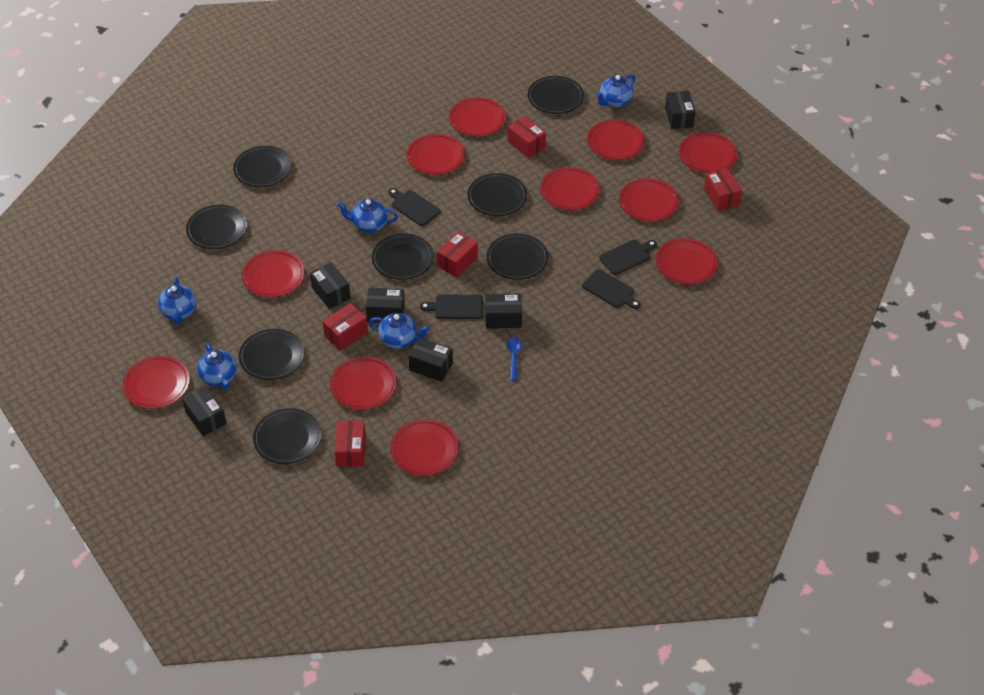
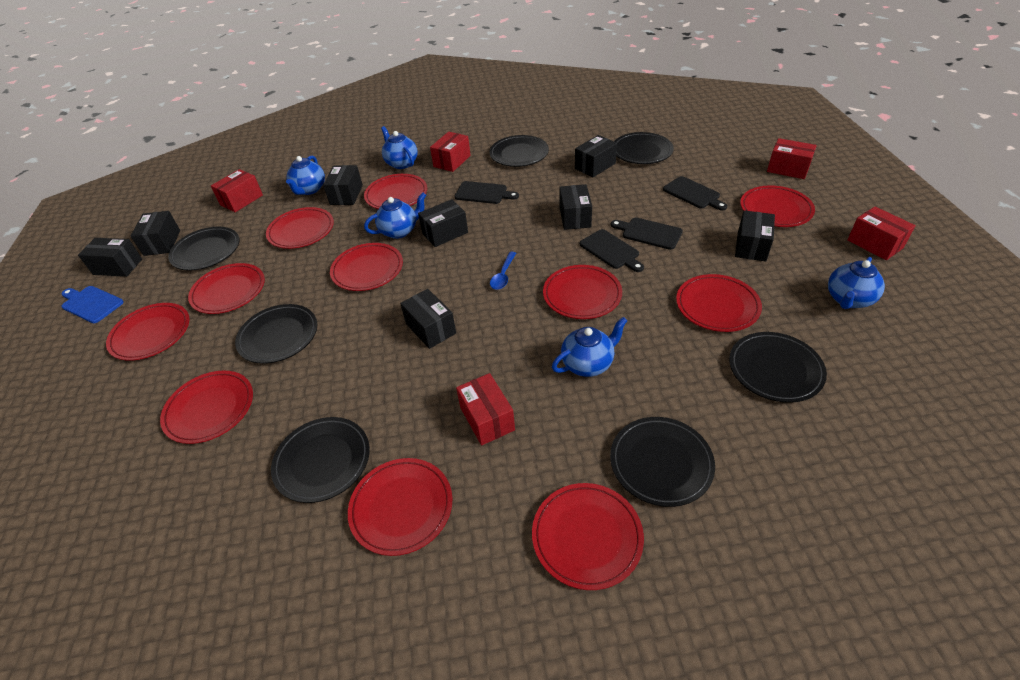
black box: [182,385,227,436] [310,262,351,309] [366,288,405,322] [408,337,453,382] [485,293,522,329] [665,91,696,129] = 6 -> [78,238,142,277] [131,211,180,256] [323,165,363,205] [400,289,456,349] [418,199,468,247] [559,184,592,230] [575,135,617,177] [735,210,775,262] = 8
black plate: [186,205,247,249] [233,146,292,188] [239,329,304,380] [253,408,322,464] [372,234,434,280] [467,173,527,216] [486,233,548,280] [528,76,584,114] = 8 -> [168,227,240,271] [235,304,317,364] [271,417,370,503] [489,135,549,167] [610,417,715,507] [614,132,674,164] [729,332,827,403] = 7
blue cutting board: none = 0 -> [61,286,124,323] = 1

